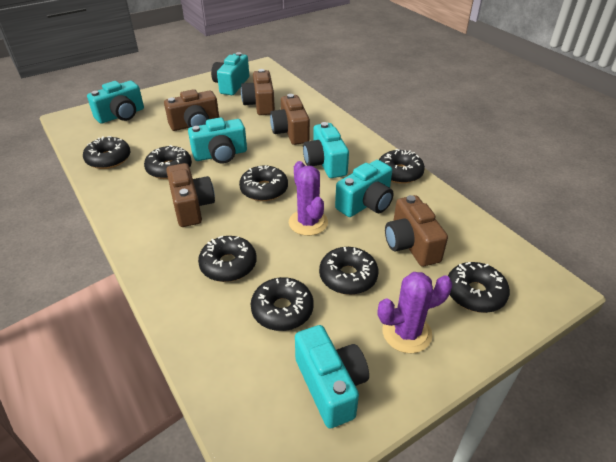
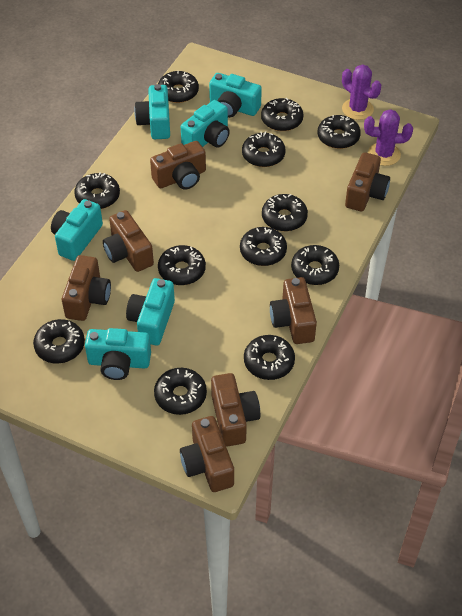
black donut: [83,136,131,169] [144,145,192,179] [198,236,256,282] [239,165,288,201] [250,277,314,331] [319,247,378,295] [379,149,425,184] [448,262,510,313] = 8 -> [33,319,85,363] [74,172,120,209] [154,368,207,415] [158,71,199,103] [158,245,206,285] [240,227,287,266] [242,131,286,167] [244,335,295,380] [261,98,304,131] [262,194,308,231] [291,245,339,285] [318,115,361,149] = 12
brown camera: [164,89,219,131] [166,163,215,227] [241,69,275,115] [270,94,310,145] [385,195,448,267] = 5 -> [62,255,111,321] [103,210,154,272] [150,141,206,190] [180,416,234,492] [211,373,260,447] [270,277,317,344] [345,152,390,212] = 7

